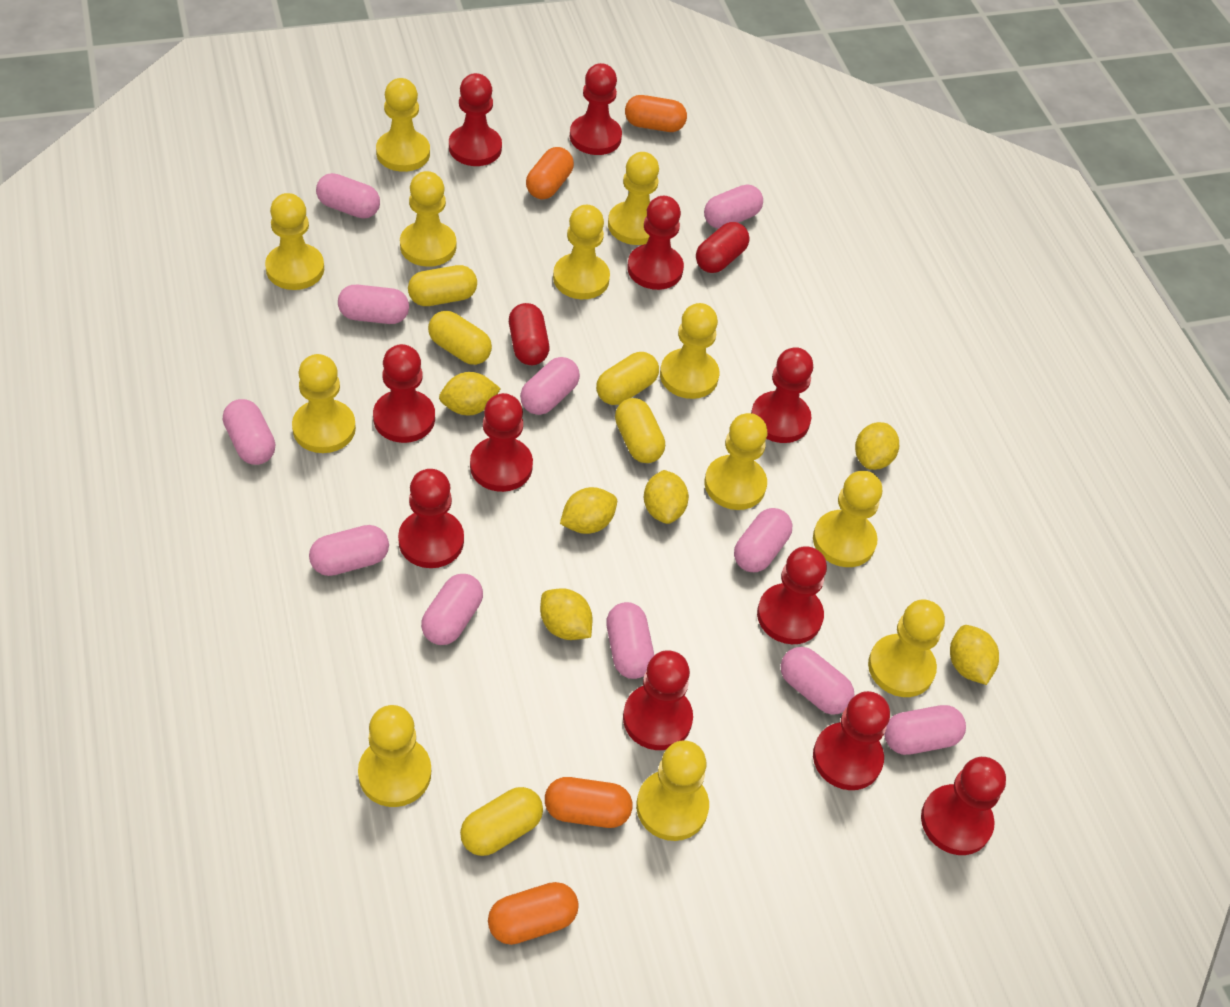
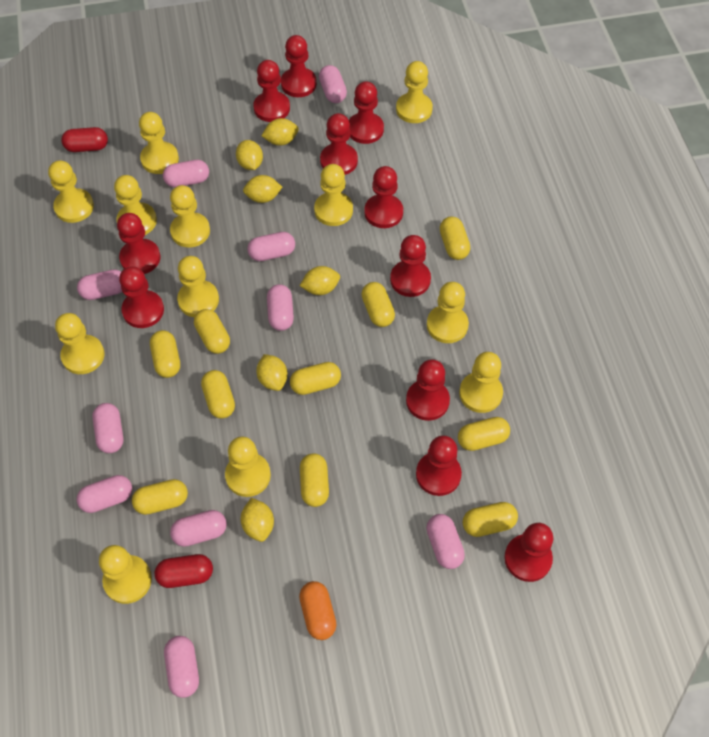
orange capsule: [488,882,579,945] [526,147,574,199] [545,777,632,828] [625,95,687,132] = 4 -> [299,581,336,640] = 1
pink capsule: [223,399,275,465] [309,525,389,576] [316,173,380,219] [338,285,409,324] [421,574,483,645] [520,357,580,415] [606,602,654,679] [704,184,763,229] [734,508,793,572] [781,647,854,715] [884,705,966,755] = 11 -> [76,475,132,513] [77,269,122,300] [92,403,123,453] [163,160,209,187] [164,636,199,698] [170,510,227,547] [247,232,295,261] [267,284,294,331] [319,65,347,103] [426,514,465,569] = 10
yellow capsule: [408,265,477,306] [428,311,492,365] [460,787,543,856] [596,352,659,405] [615,398,665,463] = 5 -> [132,479,188,515] [150,330,180,378] [194,309,230,354] [201,370,235,419] [290,362,341,395] [300,453,329,507] [361,282,395,327] [440,216,470,260] [458,417,510,451] [463,502,518,537] = 10

